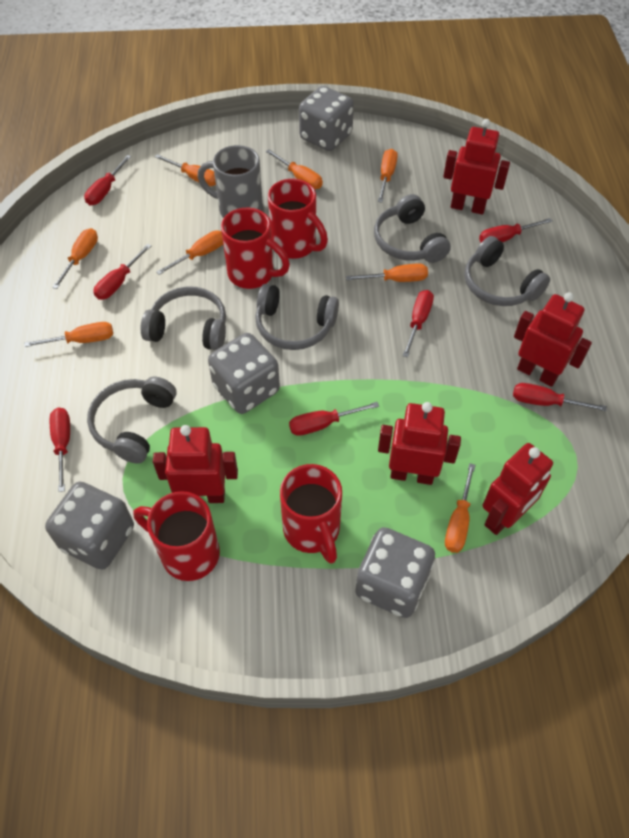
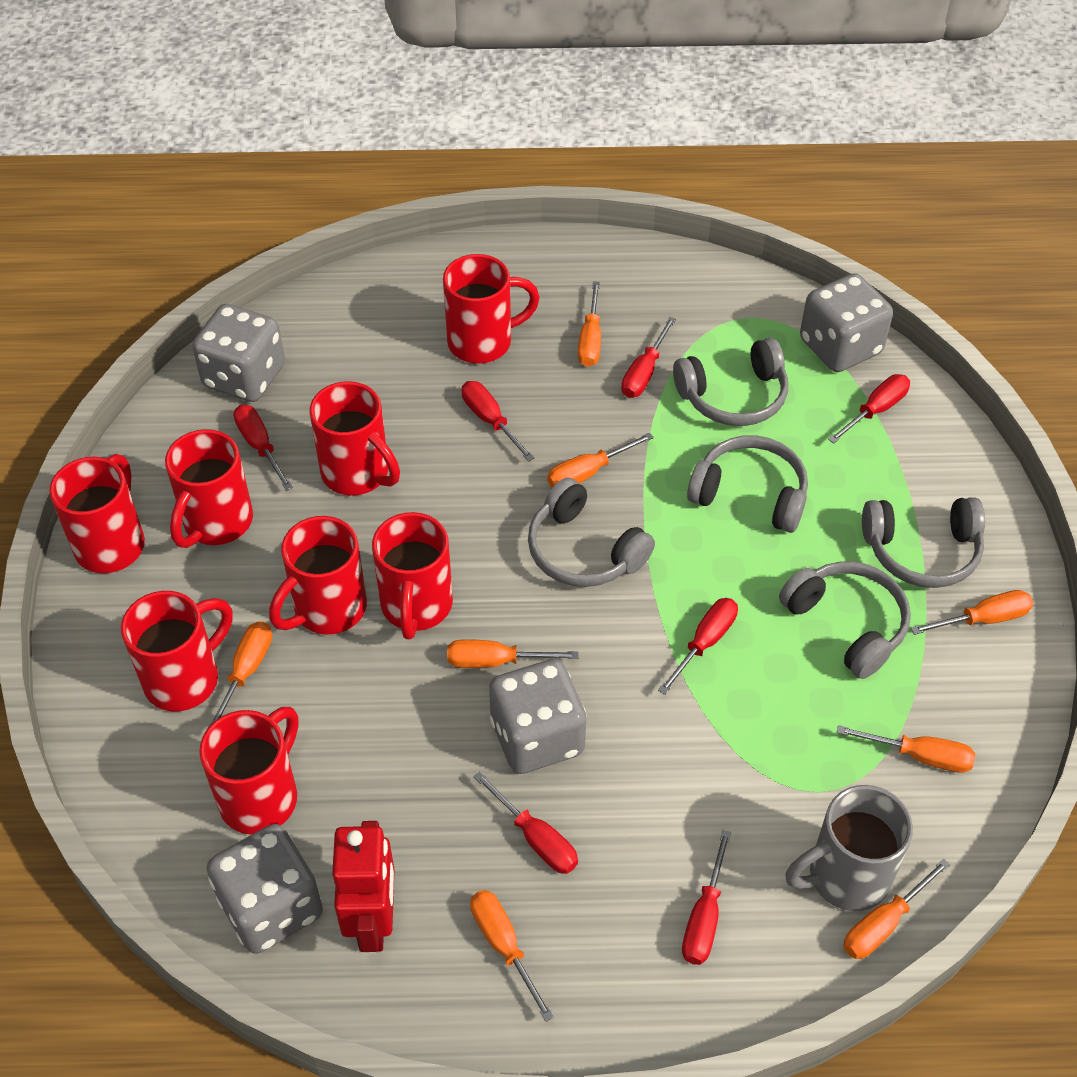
red mug: [133,491,220,581] [221,208,290,289] [268,179,328,259] [280,464,342,564] = 4 -> [49,454,145,573] [121,591,232,711] [165,429,253,548] [199,707,298,835] [269,516,367,634] [310,381,400,496] [372,512,453,639] [443,254,540,363] = 8
red robot: [153,425,238,503] [378,402,461,485] [443,119,510,214] [483,443,553,535] [514,292,592,387] = 5 -> [332,821,394,952] = 1

